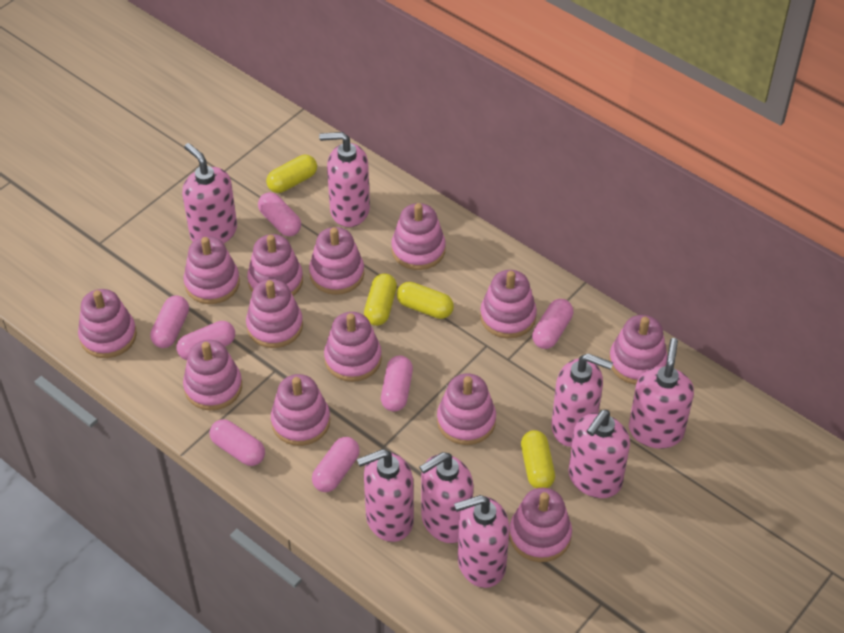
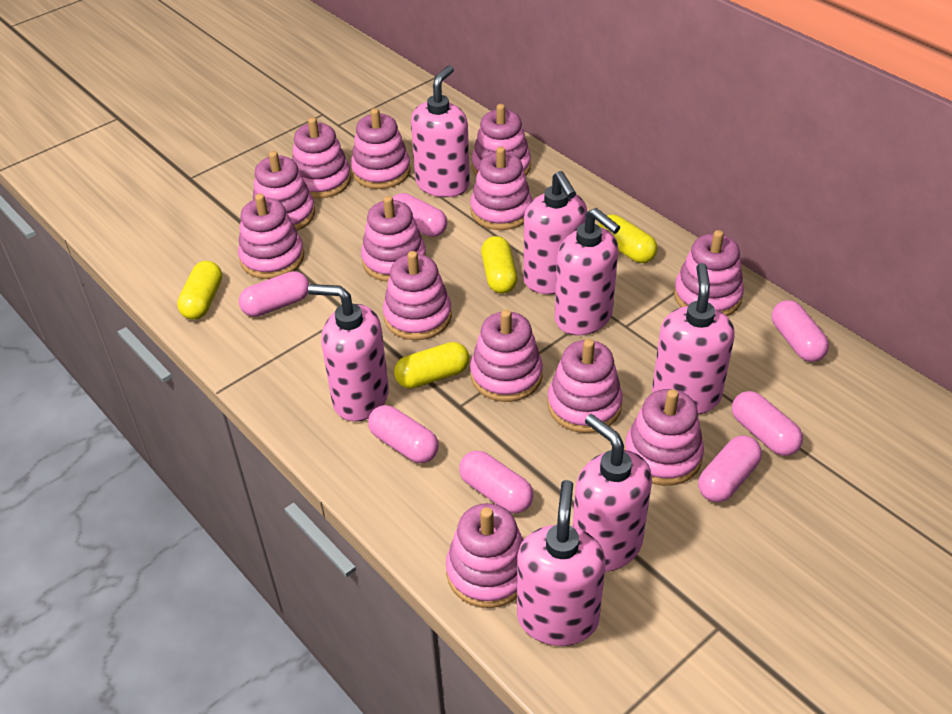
pink soap dispenser: [182,143,237,243] [319,132,370,227] [357,449,414,542] [419,452,473,543] [454,495,510,588] [551,353,613,447] [568,410,630,498] [629,338,694,449] = 8 -> [308,284,389,422] [411,65,470,197] [517,480,606,646] [523,171,587,294] [555,208,620,336] [573,414,652,572] [652,263,735,415] = 7

